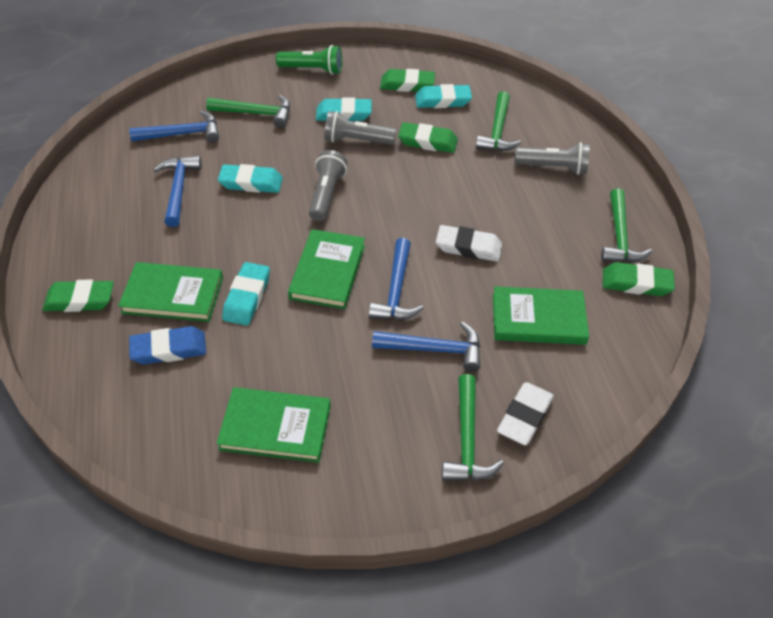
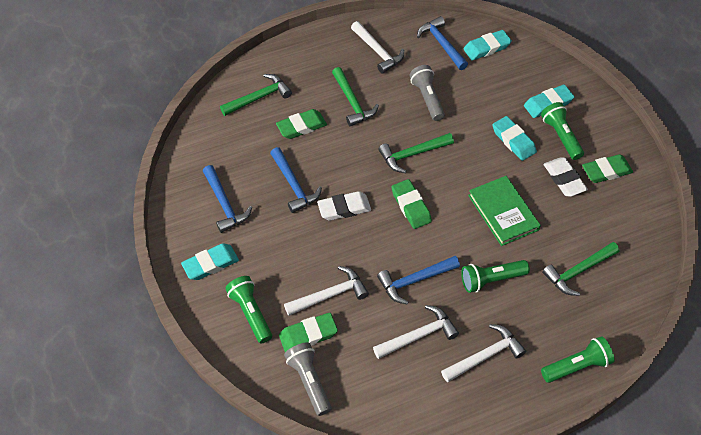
blue eraser: [129,326,206,365] = 1 -> none = 0
green book: [118,262,223,322] [217,387,331,463] [288,229,365,309] [493,286,589,345] = 4 -> [468,176,541,246] = 1
green flashlight: [276,45,342,75] = 1 -> [225,276,272,343] [461,260,530,293] [541,102,584,160] [541,336,615,383] = 4
grey flashlight: [309,150,347,222] [324,111,397,145] [514,142,590,175] = 3 -> [284,342,332,416] [409,65,445,121] = 2
white hammer: none = 0 -> [284,266,369,316] [351,21,404,74] [373,305,459,359] [441,324,526,382] = 4

